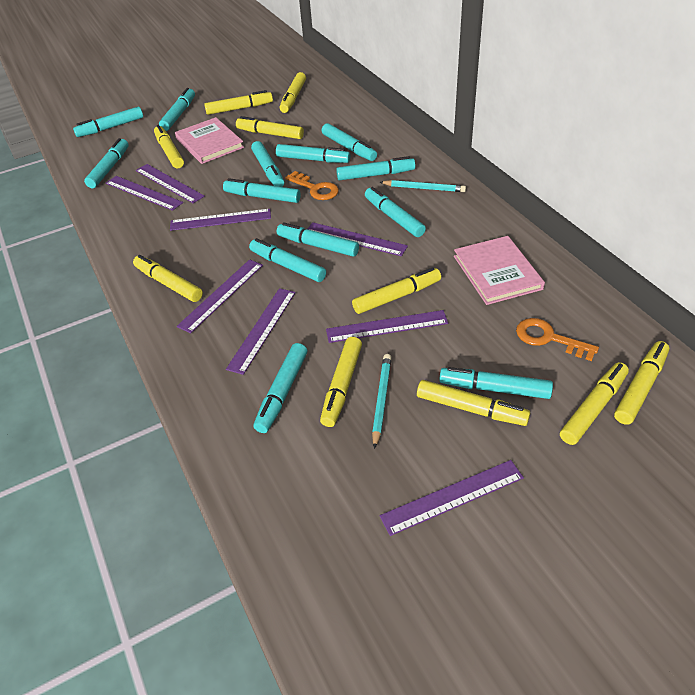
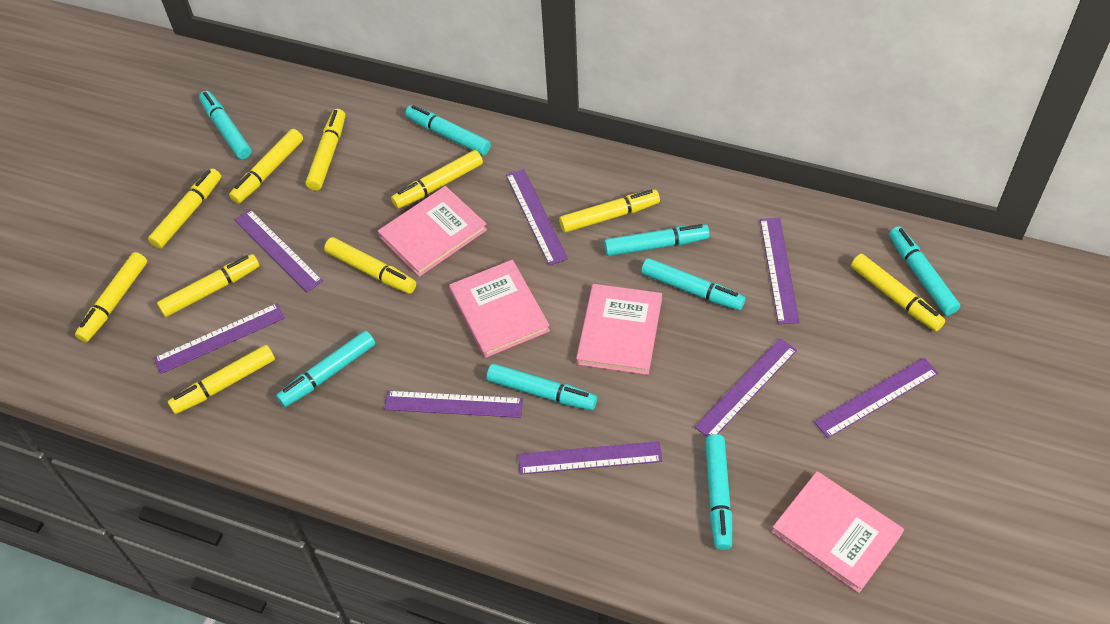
orange key: [285,171,339,200] [516,318,599,361] = 2 -> none = 0
pink book: [175,117,244,164] [454,236,545,305] = 2 -> [378,186,487,277] [449,260,550,358] [576,284,662,375] [771,471,904,593] = 4
turquoise marker: [73,107,143,137] [84,138,129,188] [159,88,195,131] [223,178,301,203] [249,238,326,282] [251,141,284,187] [254,343,307,433] [276,144,350,163] [277,222,359,257] [322,123,377,161] [336,156,415,180] [365,187,426,237] [439,367,553,399] = 13 -> [199,91,252,159] [276,330,375,407] [405,105,491,156] [487,364,597,410] [604,224,710,256] [641,258,745,310] [705,434,732,550] [889,226,960,315] = 8
turquoise pencil: [372,354,392,449] [380,180,466,192] = 2 -> none = 0

